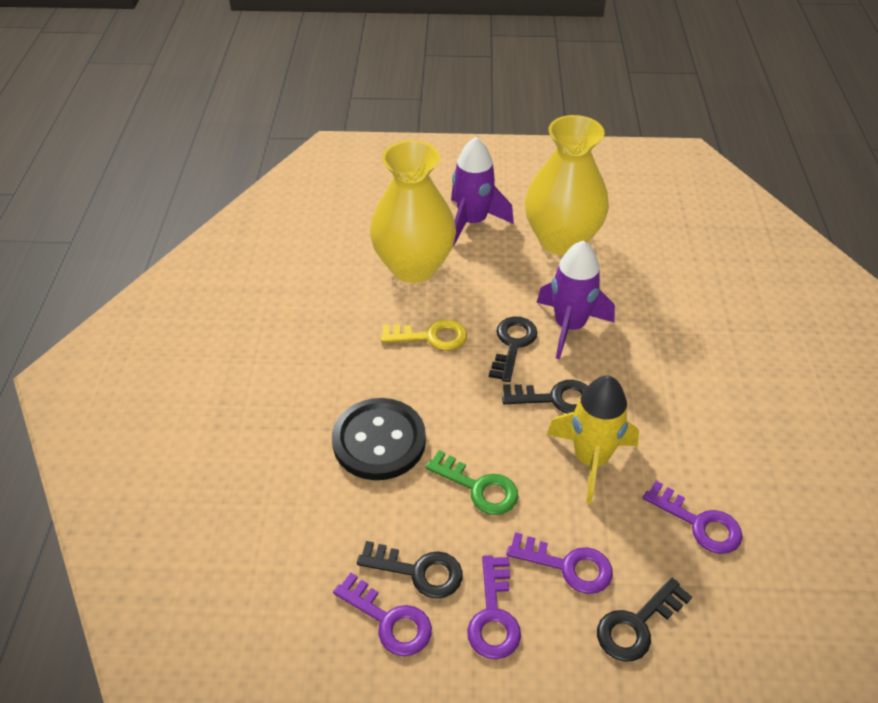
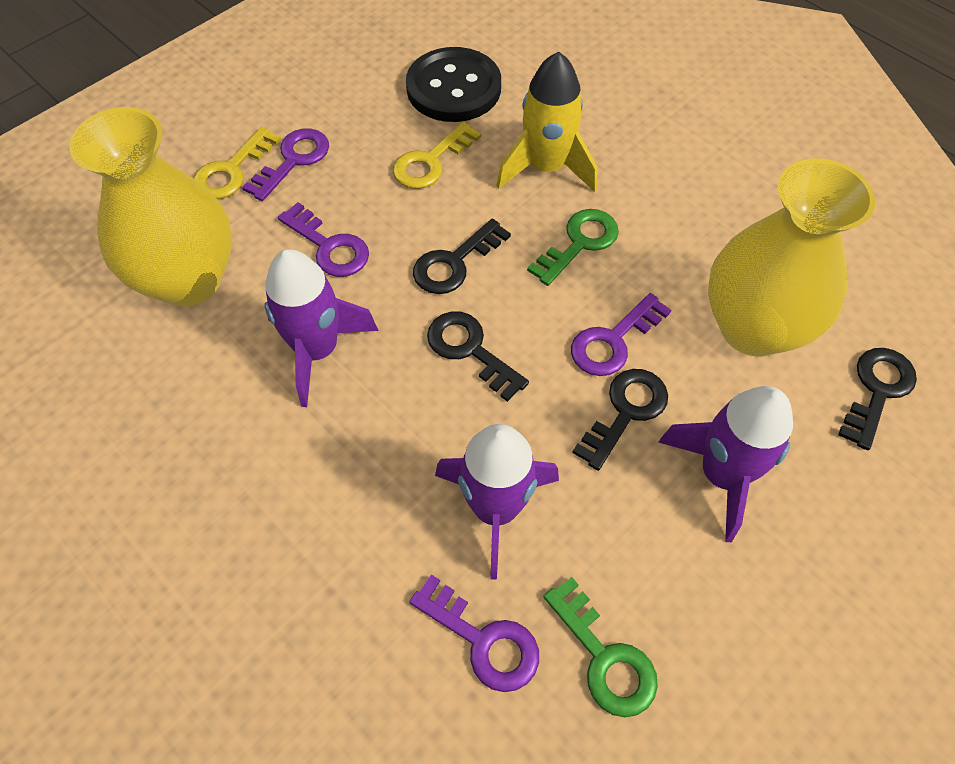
green key: [425,450,518,515] = 1 -> [527,209,619,286] [543,577,658,717] = 2
purple rocket: [451,137,514,246] [537,240,615,359] = 2 -> [265,249,379,407] [435,424,559,580] [659,386,793,542] = 3
yellow key: [381,319,467,351] = 1 -> [194,127,281,199] [393,122,481,189] = 2

